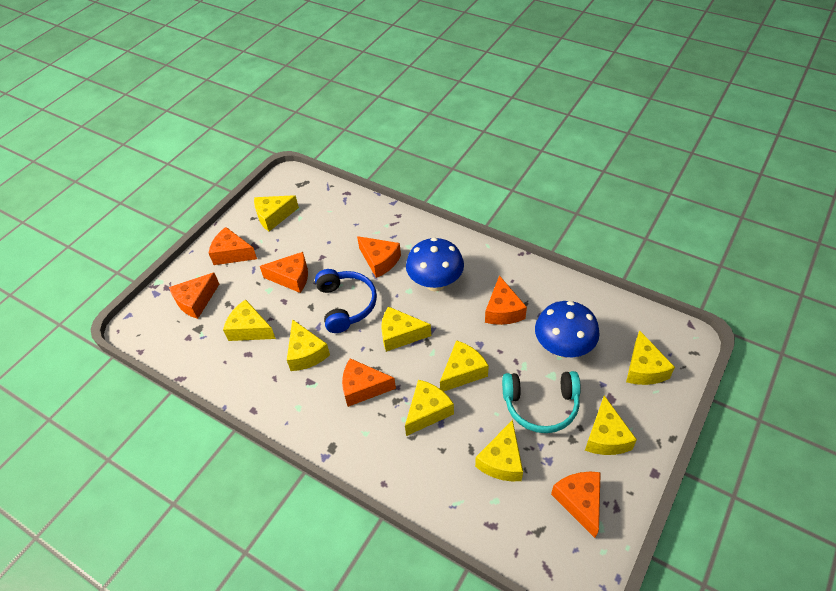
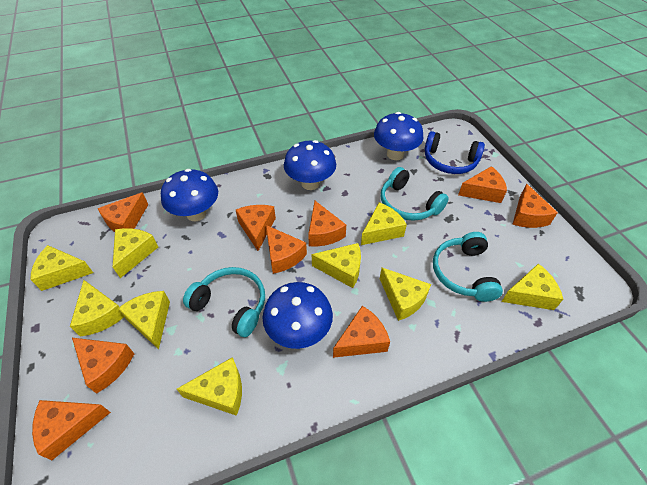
blue mushroom: [406,238,464,291] [535,301,600,358] = 2 -> [161,169,218,221] [262,282,333,349] [284,140,336,190] [374,112,424,160] = 4
orange cheese: [169,273,219,319] [209,227,257,265] [260,252,308,293] [342,358,396,407] [357,236,401,278] [485,275,527,325] [551,472,601,538] = 7 -> [32,400,111,460] [72,338,134,394] [97,192,148,232] [236,205,276,251] [266,225,307,274] [308,201,346,247] [333,306,390,358] [458,166,507,203] [512,184,558,228] = 9
turquoise headphones: [502,371,581,433] = 1 -> [183,267,265,337] [381,167,449,221] [433,232,503,302] = 3

